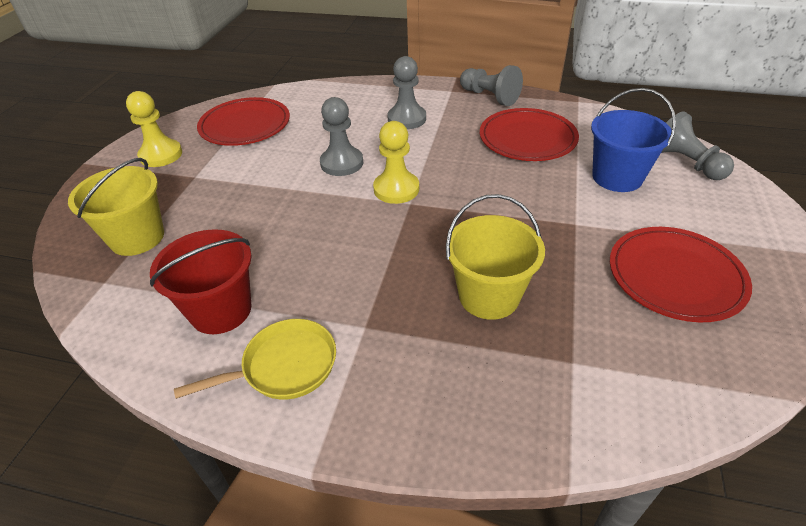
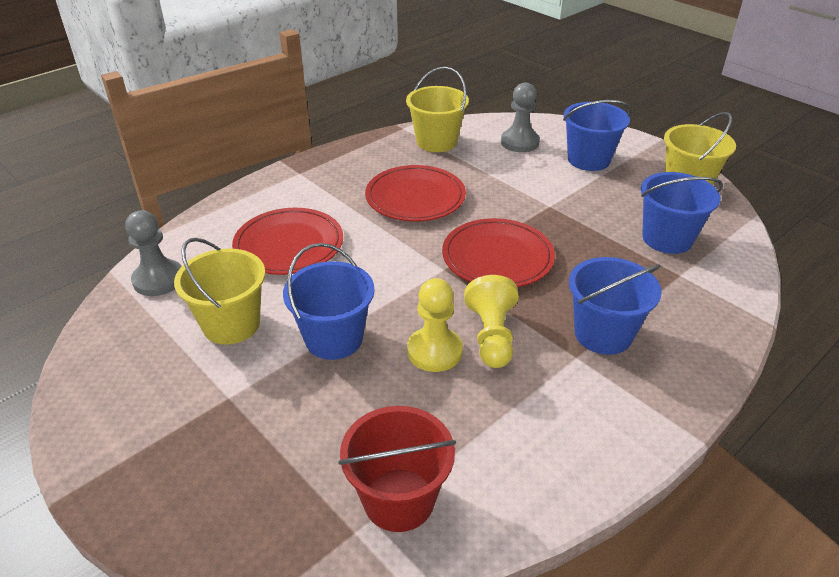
blue bucket: [591,88,676,192] = 1 -> [283,243,375,360] [563,100,631,171] [569,257,662,355] [641,172,723,254] = 4
grey pawn: [320,97,363,176] [387,56,426,129] [460,65,523,106] [661,111,734,180] = 4 -> [125,210,182,296] [501,82,540,152] = 2
yellow bucket: [68,158,164,256] [446,194,545,320] = 2 -> [174,238,265,345] [406,66,469,152] [664,112,736,185] = 3
yellow pan: [174,319,336,400] = 1 -> none = 0

